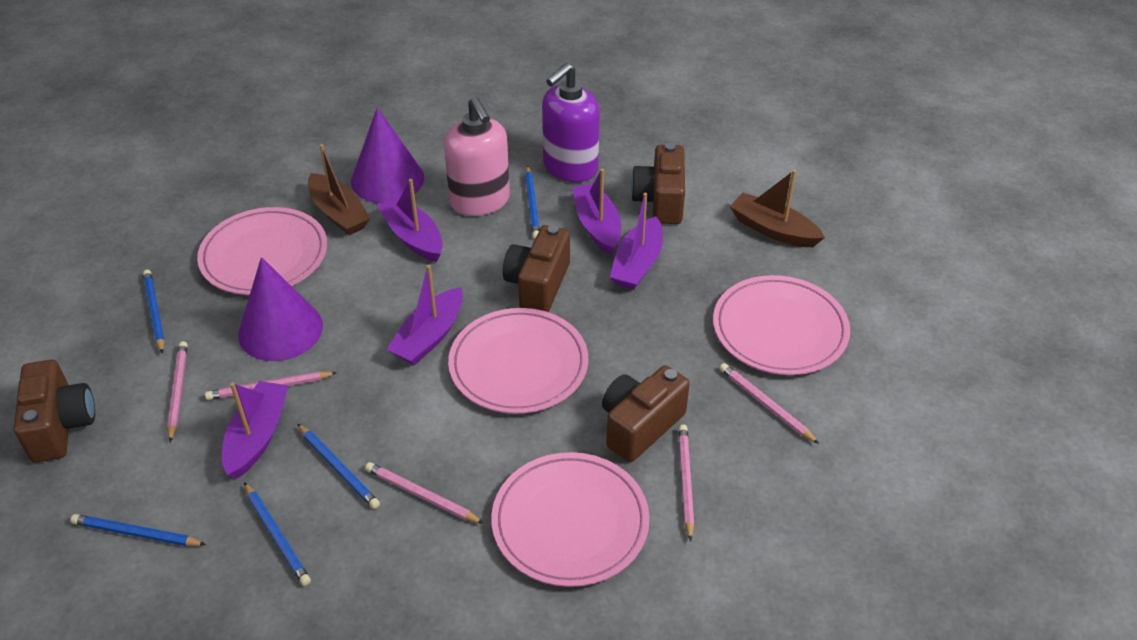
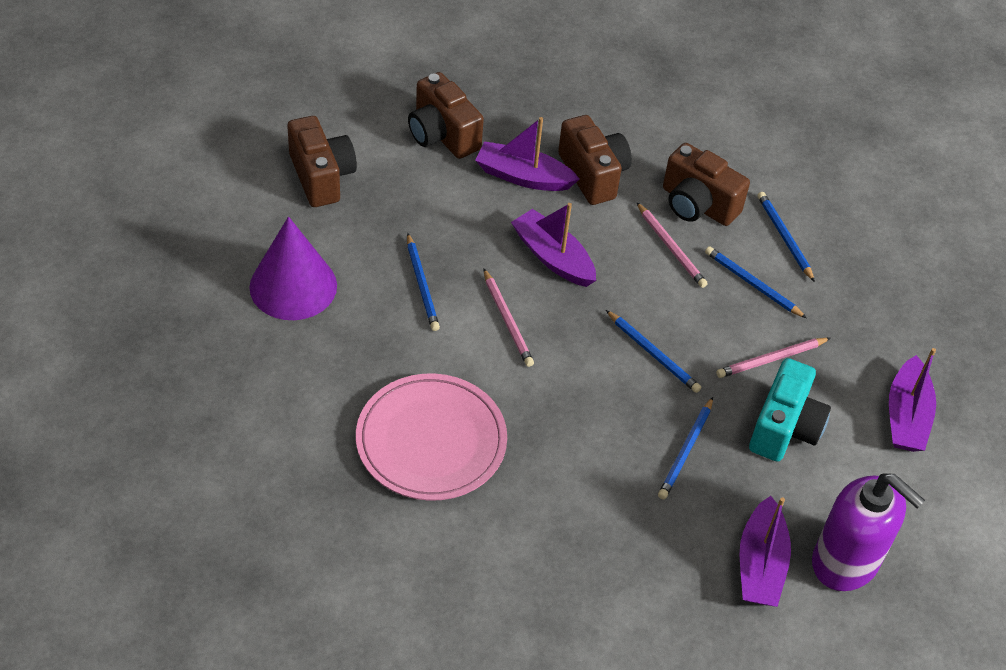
brown boat: [308,144,370,235] [730,170,825,247] = 2 -> none = 0
pink pencil: [167,341,188,442] [205,371,337,400] [365,462,484,524] [678,424,694,542] [720,363,819,444] = 5 -> [483,268,534,367] [637,202,708,288] [716,338,831,378] = 3
pink plate: [197,207,327,295] [448,308,589,414] [491,452,650,587] [713,275,850,375] = 4 -> [356,374,507,501] = 1
pink soap dispenser: [444,97,510,216] = 1 -> none = 0
purple boat: [222,381,288,479] [377,179,443,262] [386,265,463,365] [572,169,621,255] [610,193,663,290] = 5 -> [475,117,580,191] [511,203,596,287] [740,496,791,607] [889,348,936,452] = 4
purple cone: [238,257,323,361] [351,108,424,203] = 2 -> [249,216,337,320] = 1
turquoise camera: none = 0 -> [749,358,831,462] = 1

